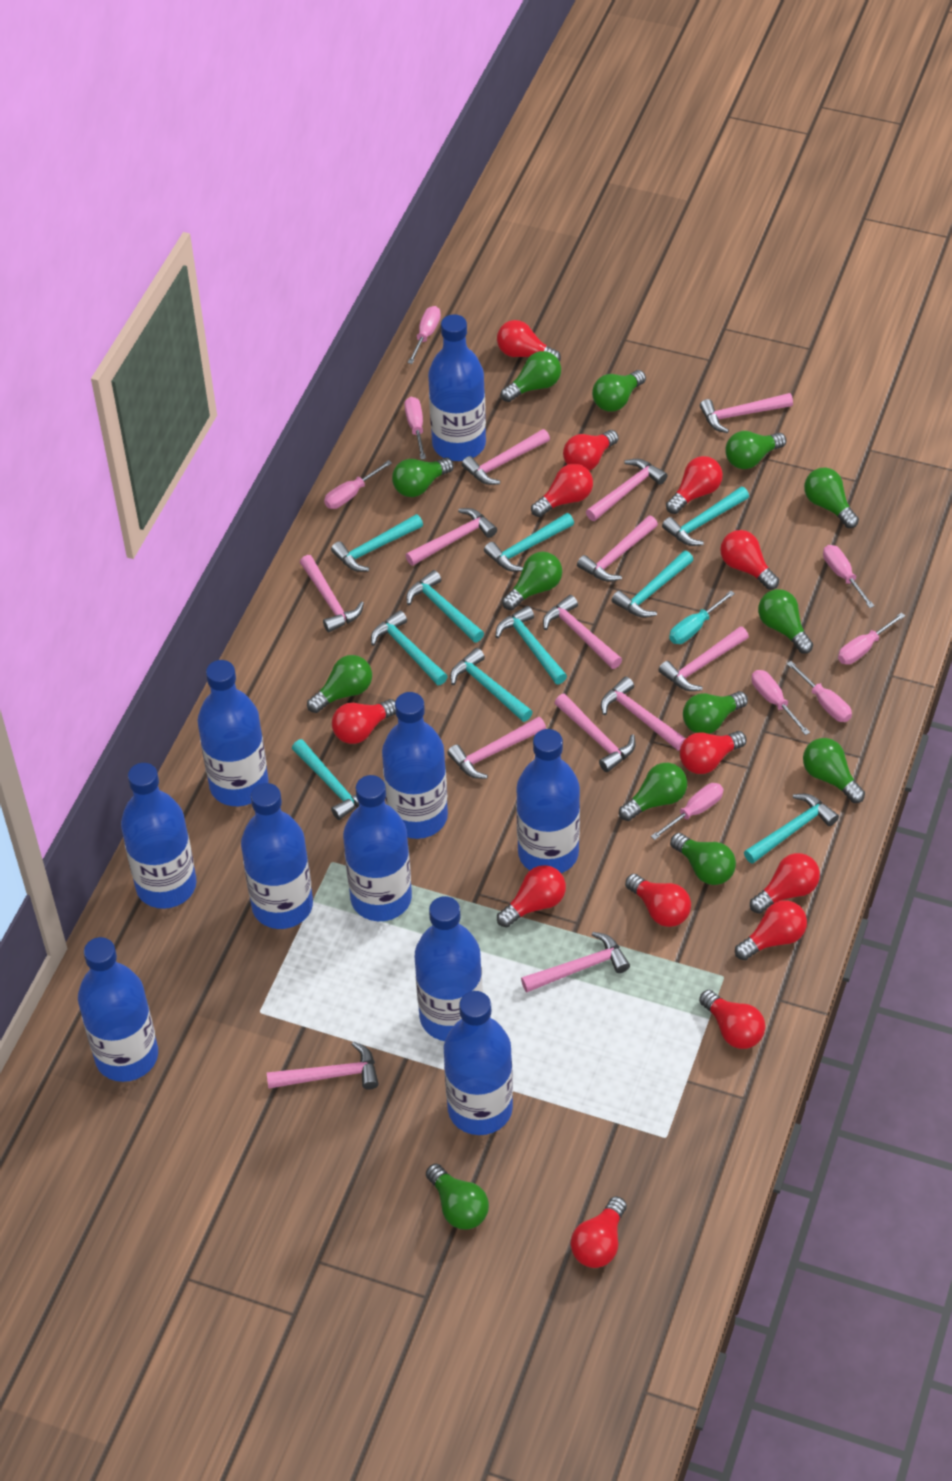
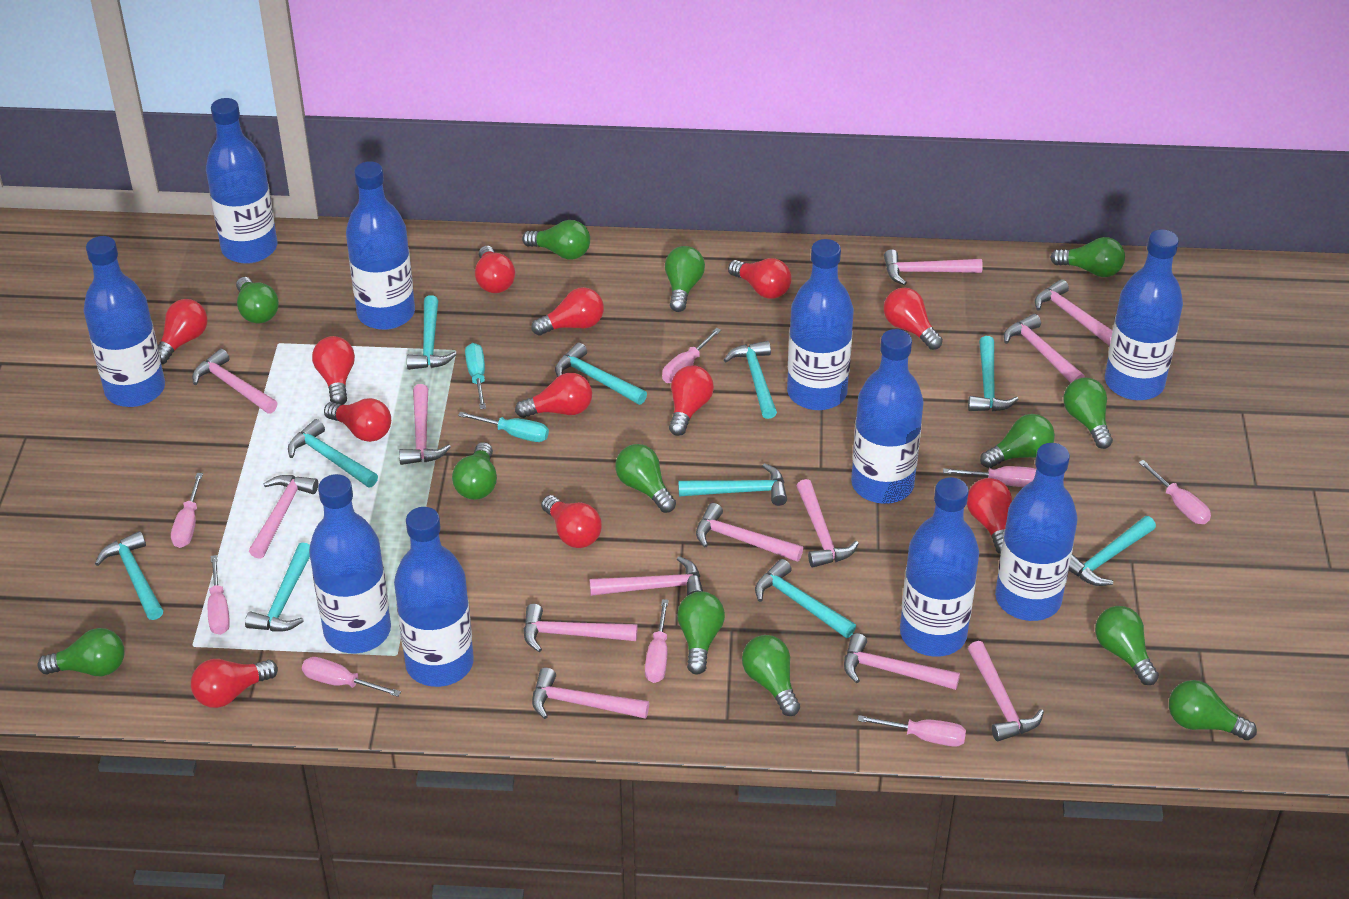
red light bulb: [332,699,396,744] [497,320,561,361] [497,865,566,927] [531,464,593,517] [563,430,619,471] [571,1196,627,1268] [625,874,691,927] [666,456,723,514] [680,731,746,774] [699,990,765,1049] [720,530,779,590] [735,900,807,960] [750,853,820,914] = 13 -> [158,299,207,364] [191,659,278,708] [312,336,355,405] [324,398,391,442] [475,246,515,293] [515,373,592,418] [531,287,604,335] [541,495,602,548] [669,365,714,436] [728,258,791,299] [884,288,943,350] [967,478,1012,554] = 12
turquoise screwdriver: [669,591,735,644] = 1 -> [458,412,549,442] [465,343,486,409] = 2

